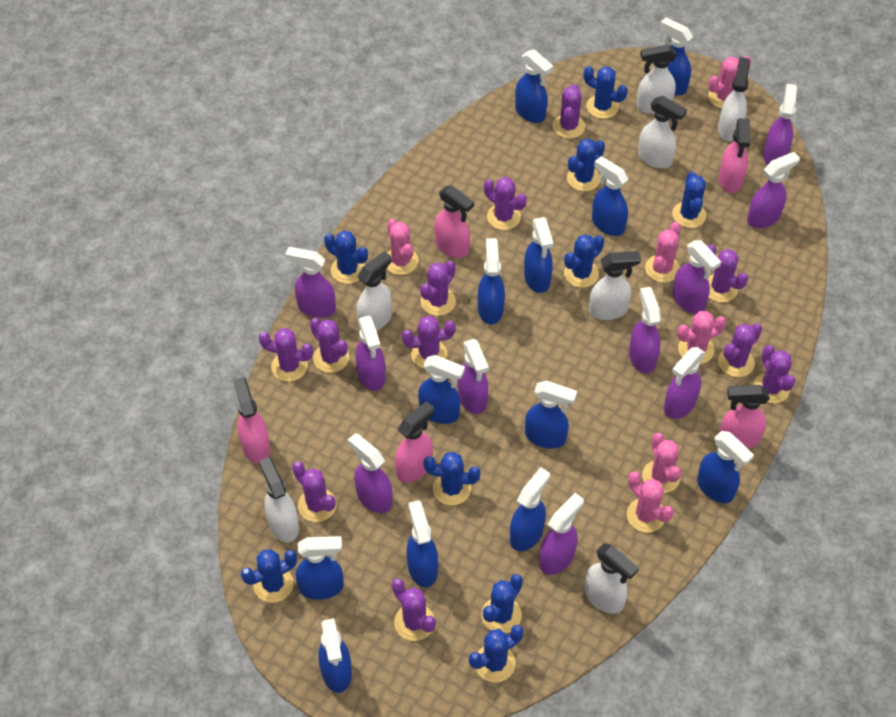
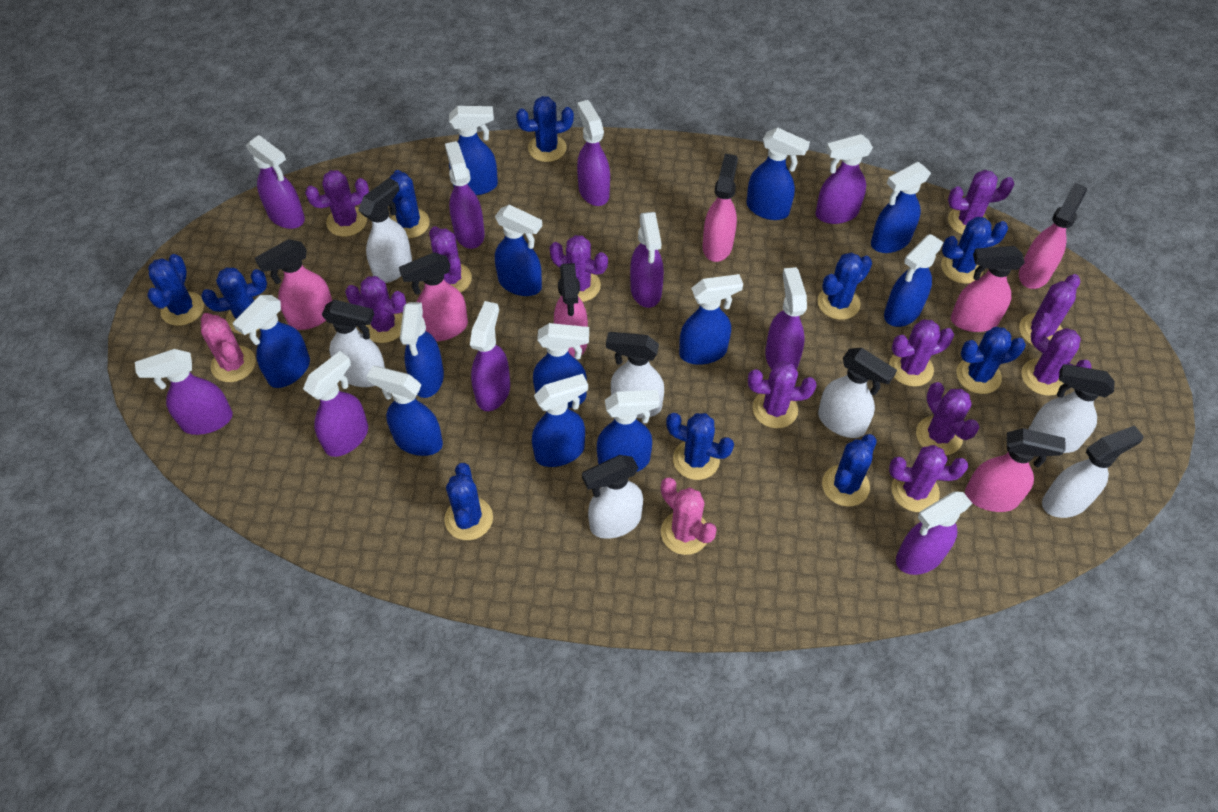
blue cactus: [241,549,297,603] [324,231,368,284] [423,452,481,505] [469,625,524,683] [481,574,523,633] [564,234,604,288] [567,138,605,192] [584,66,628,119] [672,171,706,228] = 9 -> [148,254,204,326] [201,267,267,334] [390,170,430,239] [444,463,493,540] [516,96,574,162] [666,413,734,480] [817,252,872,320] [822,434,877,506] [941,217,1008,284] [956,327,1026,394] = 10
pink cactus: [387,219,418,275] [627,471,674,533] [642,433,681,493] [645,222,681,283] [677,311,726,364] [708,56,751,109] = 6 -> [201,313,256,382] [661,478,717,555] = 2
pink spray bottle: [234,377,270,463] [395,401,434,483] [434,185,474,258] [719,118,750,193] [719,385,770,449] = 5 -> [255,239,332,330] [399,252,468,341] [554,263,588,358] [703,154,738,262] [951,246,1025,332] [965,428,1066,512] [1019,183,1087,289] = 7

